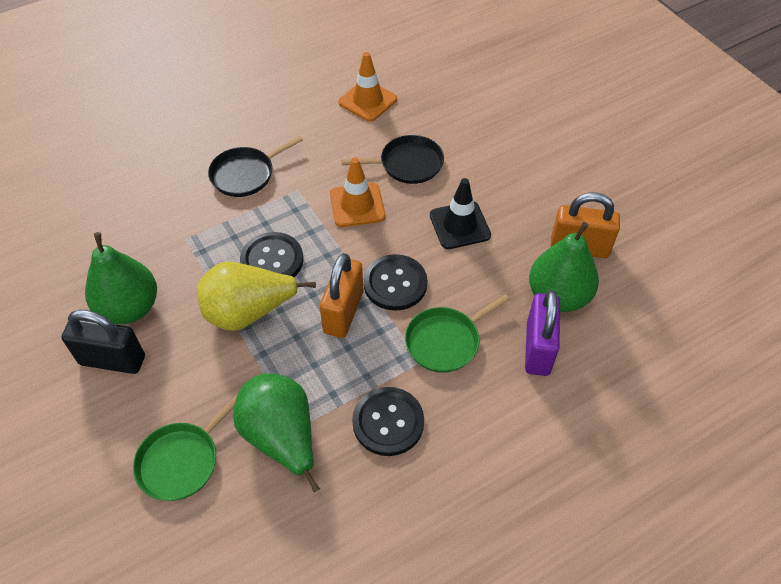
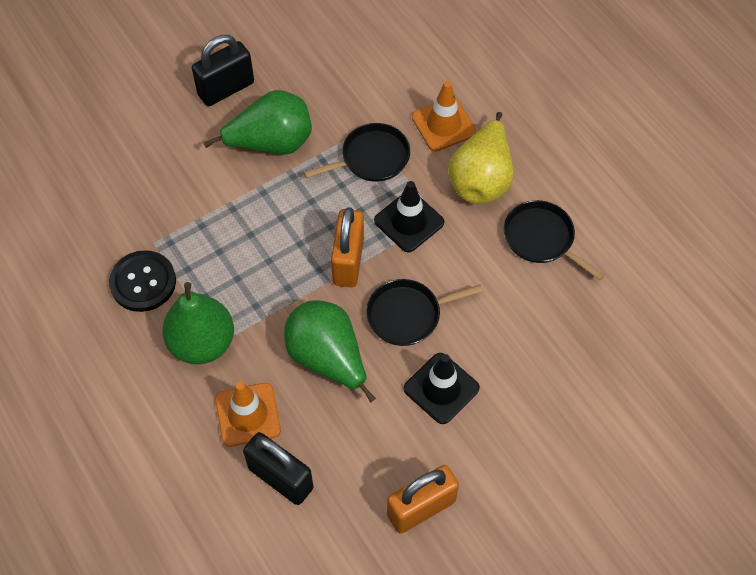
black button: [240,232,303,277] [352,387,424,456] [363,254,427,311] = 3 -> [109,250,176,312] = 1
black padlock: [61,310,145,374] = 1 -> [192,35,254,106] [243,432,313,505] = 2
black pan: [208,136,303,197] [342,135,444,184] = 2 -> [304,123,410,182] [366,279,483,346] [504,200,605,280] = 3
black traffic cone: [430,178,491,249] = 1 -> [374,181,444,252] [404,353,480,424] = 2
green pan: [133,392,239,501] [405,294,510,373] = 2 -> none = 0
purple padlock: [525,290,560,376] = 1 -> none = 0

